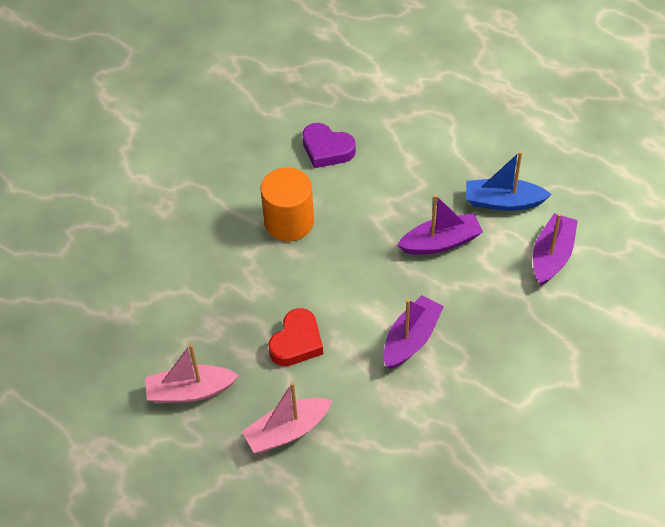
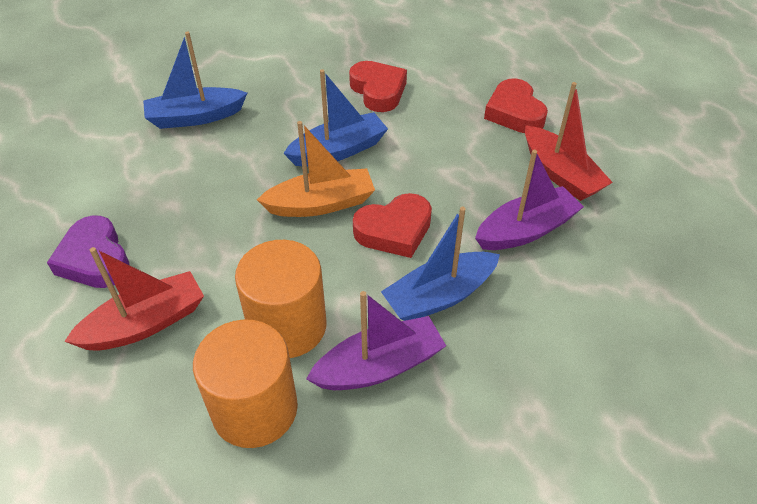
blue boat: [466,151,552,211] = 1 -> [143,31,247,129] [283,69,388,166] [381,207,500,321] = 3
orange boat: none = 0 -> [257,121,375,217] = 1
orange cylinder: [261,167,314,241] = 1 -> [193,319,298,448] [235,240,326,358] = 2
pink boat: [145,344,239,403] [242,382,332,453] = 2 -> none = 0
purple boat: [383,295,444,369] [397,195,483,255] [533,213,578,286] = 3 -> [306,291,446,390] [475,150,584,250] = 2
red boat: none = 0 -> [64,247,204,351] [525,82,613,201] = 2
red heart: [268,308,323,366] = 1 -> [349,61,407,112] [353,193,432,258] [484,78,548,133] = 3

